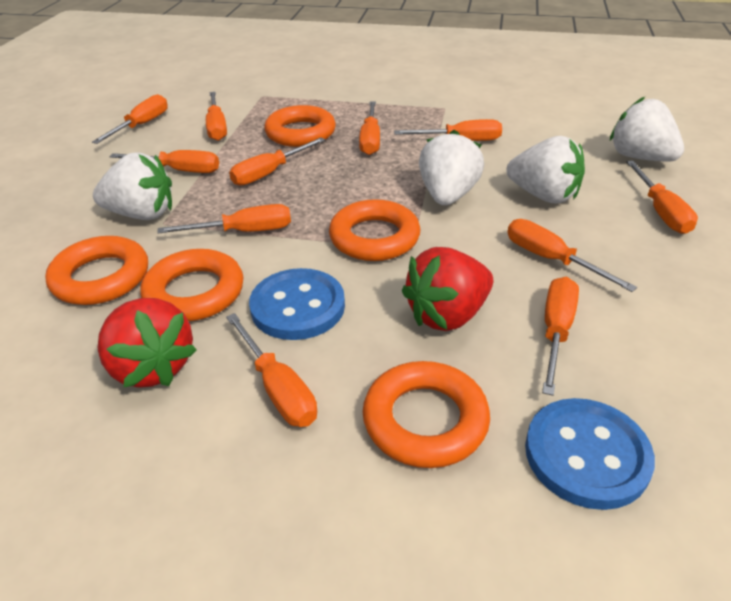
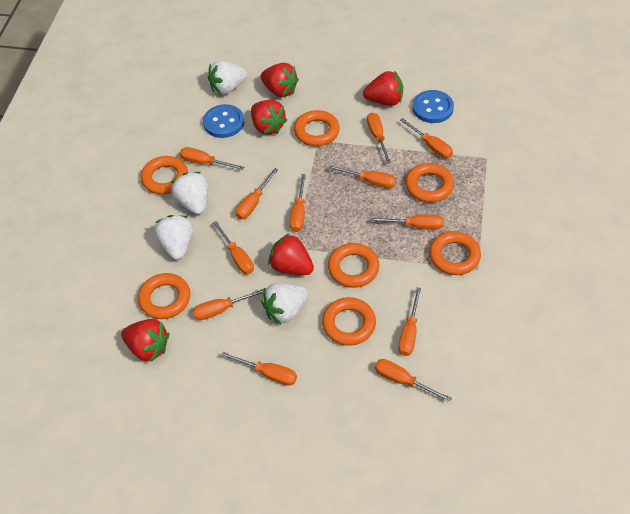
orange ring: [45,236,148,305] [140,249,243,321] [264,105,336,147] [329,199,420,261] [363,361,490,468] = 5 -> [138,273,190,319] [141,156,188,194] [294,110,340,146] [322,297,376,346] [328,243,379,288] [405,163,454,203] [429,231,481,275] = 7
orange screwdriver: [92,94,168,144] [109,150,219,173] [157,204,291,233] [206,92,227,141] [226,313,317,427] [229,137,325,186] [359,101,380,155] [394,119,502,141] [507,219,637,292] [542,277,579,396] [626,161,698,234] = 11 -> [180,147,244,170] [193,288,266,320] [213,221,254,274] [221,352,297,386] [236,168,278,219] [290,174,306,232] [328,165,396,189] [367,112,391,164] [370,214,443,230] [375,359,452,402] [399,287,421,356] [400,118,453,158] = 12
red strawberry: [98,298,197,388] [402,247,493,331] = 2 -> [121,319,169,362] [251,100,287,135] [260,63,299,97] [268,233,314,275] [363,71,403,106] = 5

